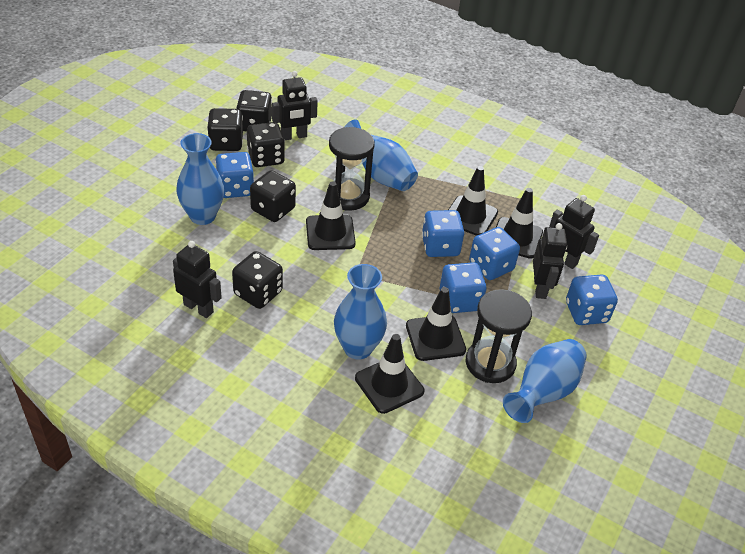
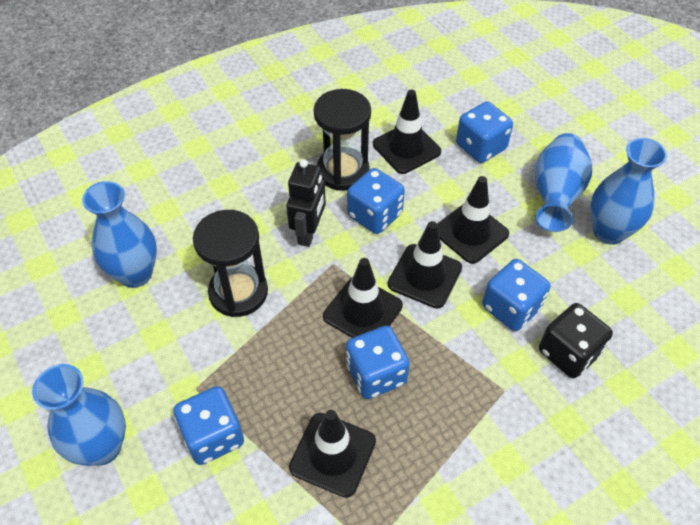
black dice: [207,108,243,151] [232,251,283,309] [236,90,272,131] [247,122,285,167] [250,170,296,222] = 5 -> [539,303,613,378] = 1
black robot: [173,241,222,318] [272,71,318,140] [533,223,567,299] [549,195,599,269] = 4 -> [286,159,326,247] = 1

